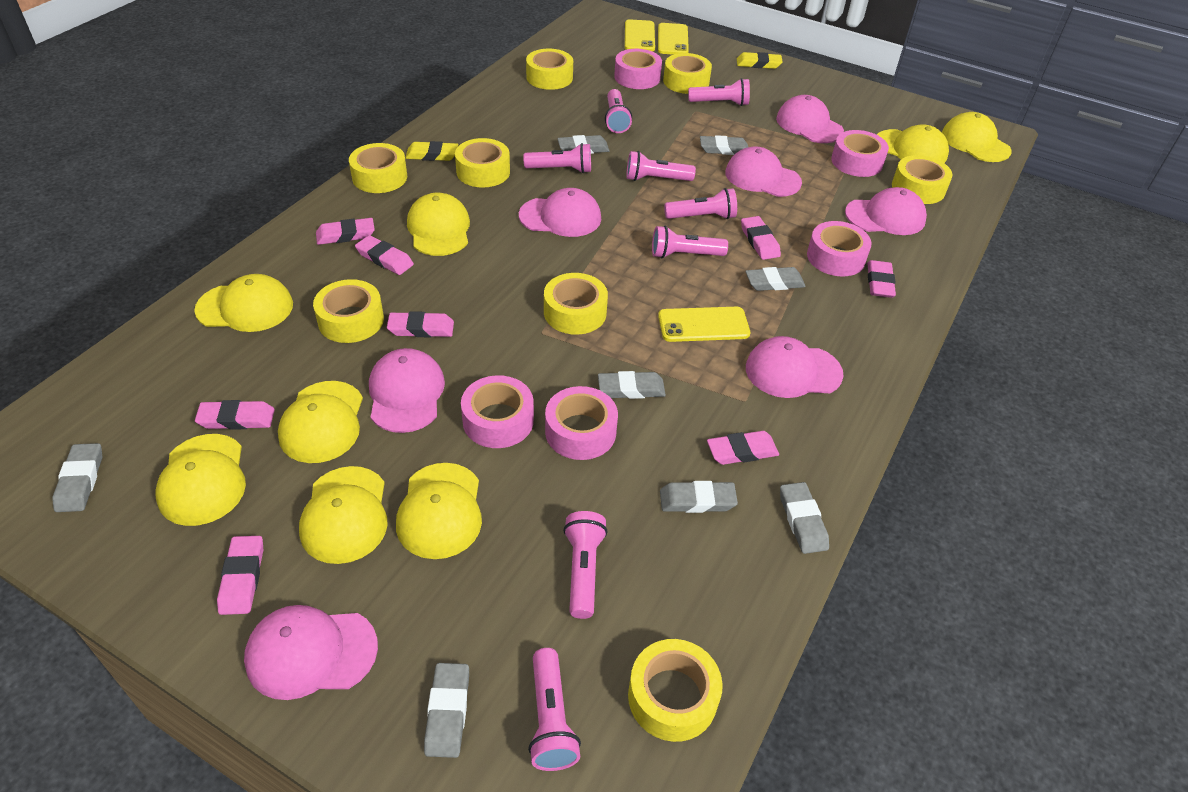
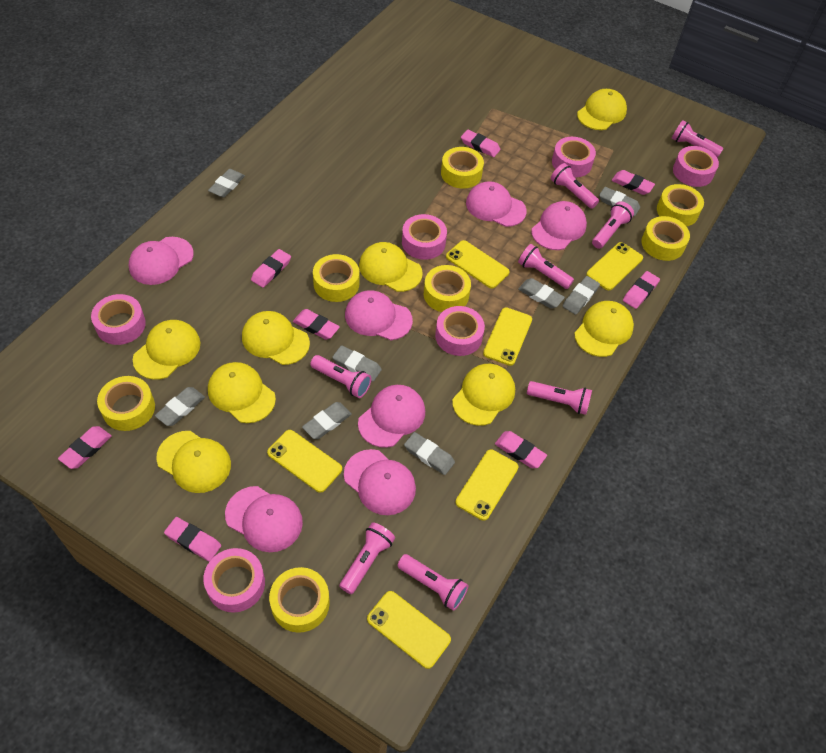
pink tape: [461,375,534,448] [545,386,618,460] [614,49,662,89] [807,221,872,277] [831,130,889,177] = 5 -> [91,294,146,345] [203,548,265,613] [402,214,447,260] [435,306,485,356] [552,137,596,177] [673,146,719,187] = 6
yellow eraser: [405,141,459,161] [737,52,782,69] = 2 -> none = 0
yellow phone: [625,19,655,51] [658,23,689,55] [658,307,750,342] = 3 -> [267,430,342,493] [367,591,451,669] [446,240,510,289] [456,450,518,521] [483,307,532,366] [586,242,643,290] = 6
yellow tape: [313,279,384,343] [349,143,407,193] [455,138,510,187] [526,49,573,90] [544,273,608,335] [628,639,723,742] [663,53,712,94] [892,155,952,204] = 8 -> [97,376,155,431] [269,567,330,633] [313,254,359,302] [424,265,471,312] [441,147,484,189] [641,216,690,261] [657,184,704,227] = 7

